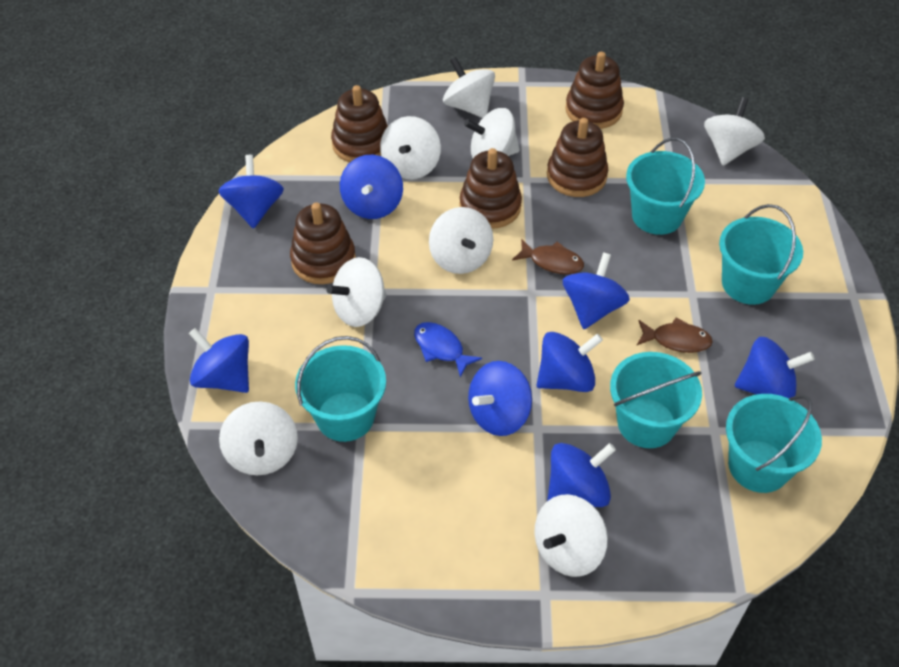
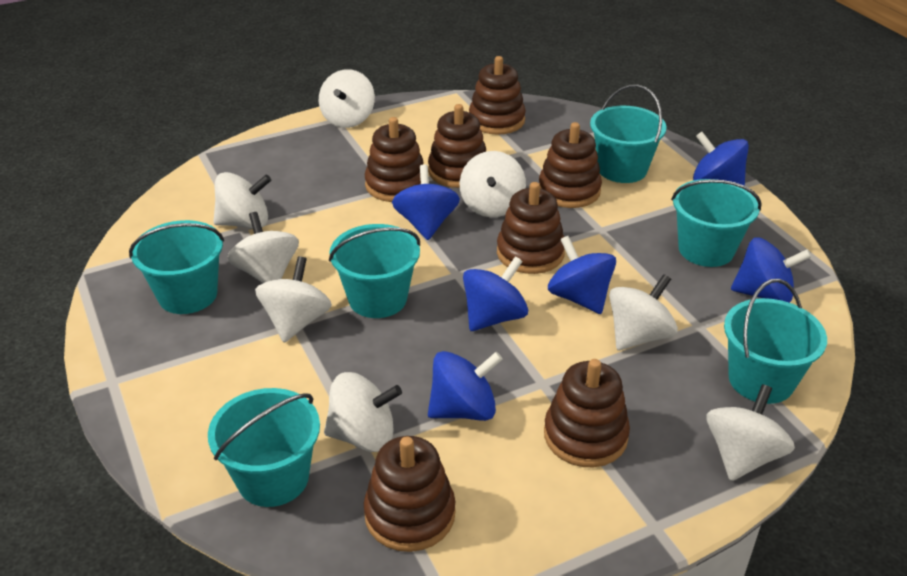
blue fish: [414,322,482,377] = 1 -> none = 0
blue spinning top: [189,328,249,393] [218,155,284,229] [340,155,403,219] [468,361,532,436] [537,332,603,392] [547,443,616,507] [563,252,630,329] [735,337,815,401] = 8 -> [392,165,460,240] [428,351,503,421] [463,256,528,331] [548,236,616,314] [693,132,749,186] [731,237,812,303] = 6
brown fish: [512,239,584,274] [637,317,713,353] = 2 -> none = 0
brown stacking toy: [290,203,356,284] [331,85,388,162] [459,148,522,229] [547,118,608,197] [565,52,624,129] = 5 -> [364,436,455,552] [365,117,424,202] [428,104,486,188] [469,56,526,135] [497,182,565,274] [539,122,602,208] [544,359,630,467] = 7
turquoise bucket: [295,336,386,442] [610,352,702,448] [626,138,705,235] [719,204,803,305] [726,394,822,493] = 5 -> [129,220,224,314] [208,388,320,507] [329,224,420,318] [590,84,667,183] [671,179,762,267] [724,279,827,404] = 6

